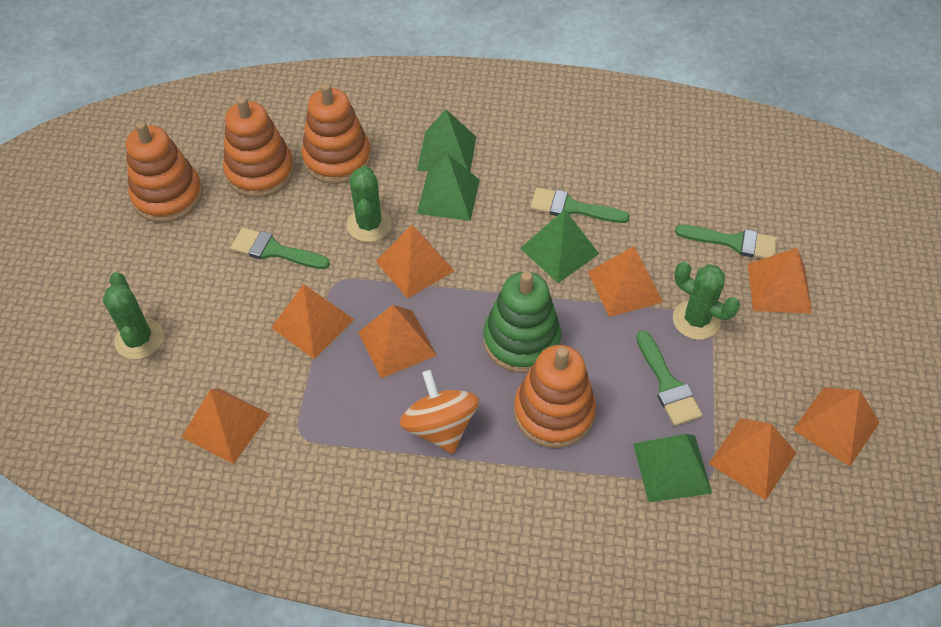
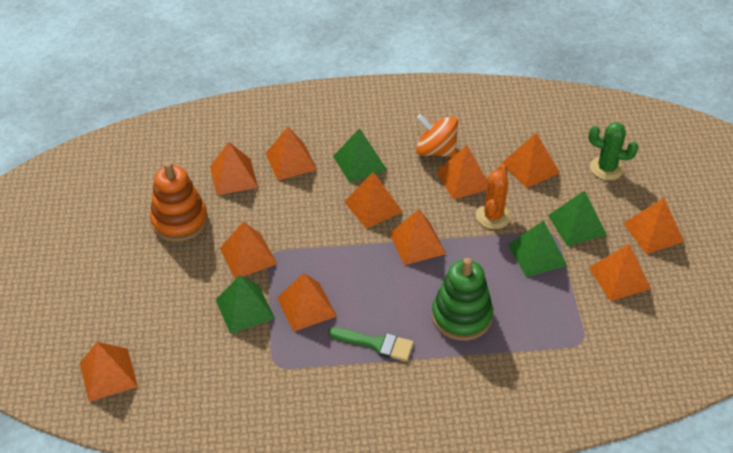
green brush: [230,227,330,269] [530,187,630,223] [636,330,702,426] [675,225,778,259] = 4 -> [328,327,414,362] = 1
green cactus: [103,272,163,359] [347,165,392,242] [673,262,740,340] = 3 -> [589,122,639,180] = 1
orange cactus: none = 0 -> [476,164,511,229] = 1
orange pyramid: [182,388,269,464] [271,284,355,359] [358,305,437,378] [376,225,454,299] [588,246,663,317] [709,418,796,500] [748,247,812,314] [793,387,880,466] = 8 -> [80,342,138,402] [210,142,258,195] [220,222,277,279] [265,127,317,181] [277,273,337,332] [344,172,403,229] [389,209,446,265] [436,145,487,200] [502,133,560,188] [589,244,651,301] [623,198,684,254] = 11
orange stacking toy: [126,121,203,223] [223,96,294,198] [302,83,371,184] [514,345,596,448] = 4 -> [150,162,208,242] = 1

